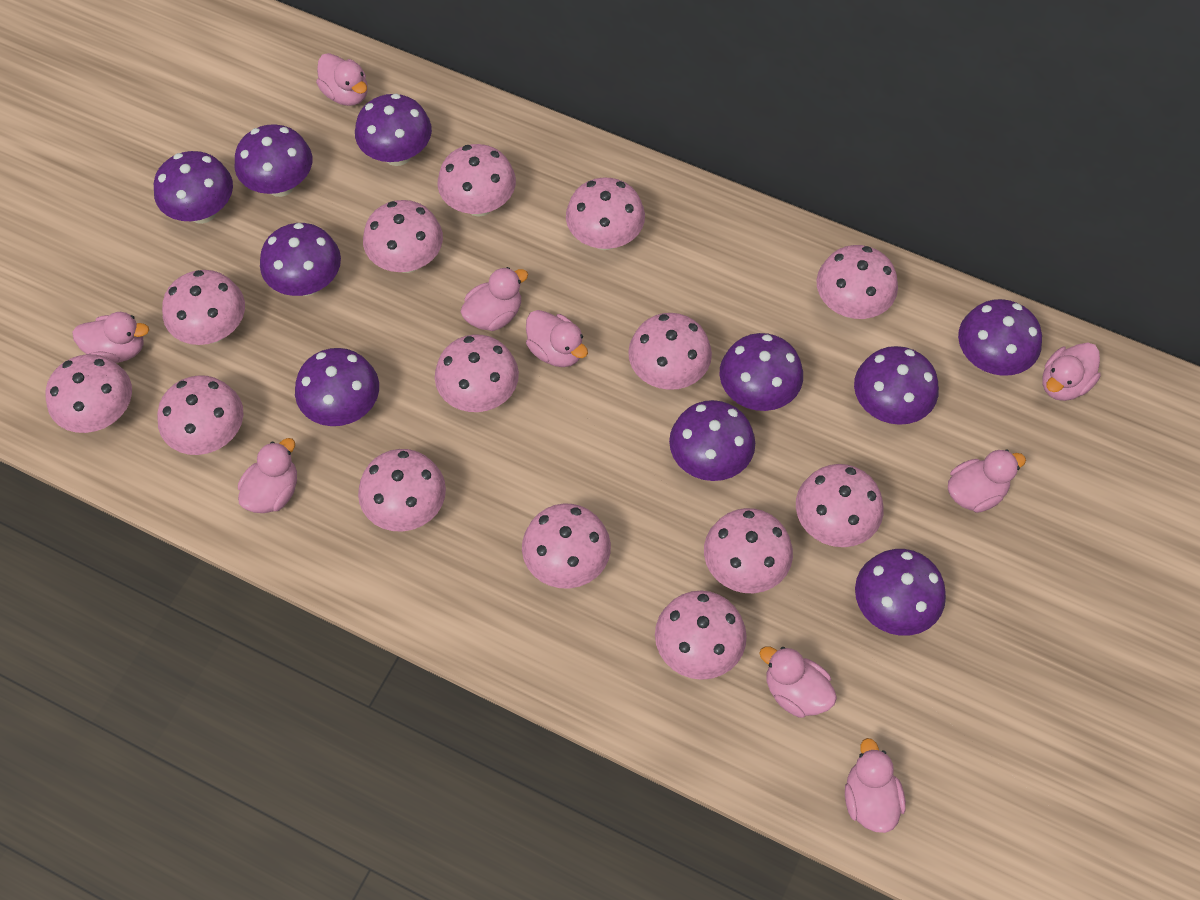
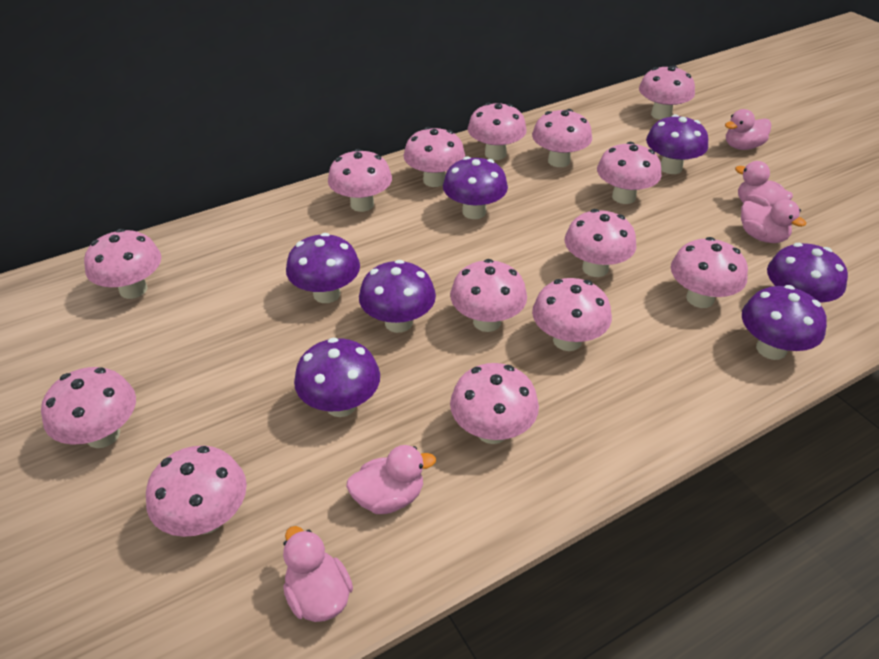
pink duck: [72,312,149,363] [238,438,297,513] [316,53,368,106] [461,267,528,331] [526,310,588,367] [759,647,837,718] [845,738,906,833] [948,449,1026,513] [1042,343,1101,401] = 9 -> [283,526,353,622] [346,445,436,514] [725,109,771,150] [735,161,793,207] [741,199,806,243] = 5
purple mushroom: [154,151,233,224] [234,124,312,197] [260,223,341,296] [295,348,379,426] [355,94,432,166] [669,400,755,481] [720,333,803,411] [854,346,939,425] [855,549,946,636] [958,299,1042,376] = 10 -> [286,233,360,303] [294,338,380,417] [359,260,436,333] [443,156,508,219] [646,114,708,174] [742,285,827,360] [767,243,848,302] = 7

